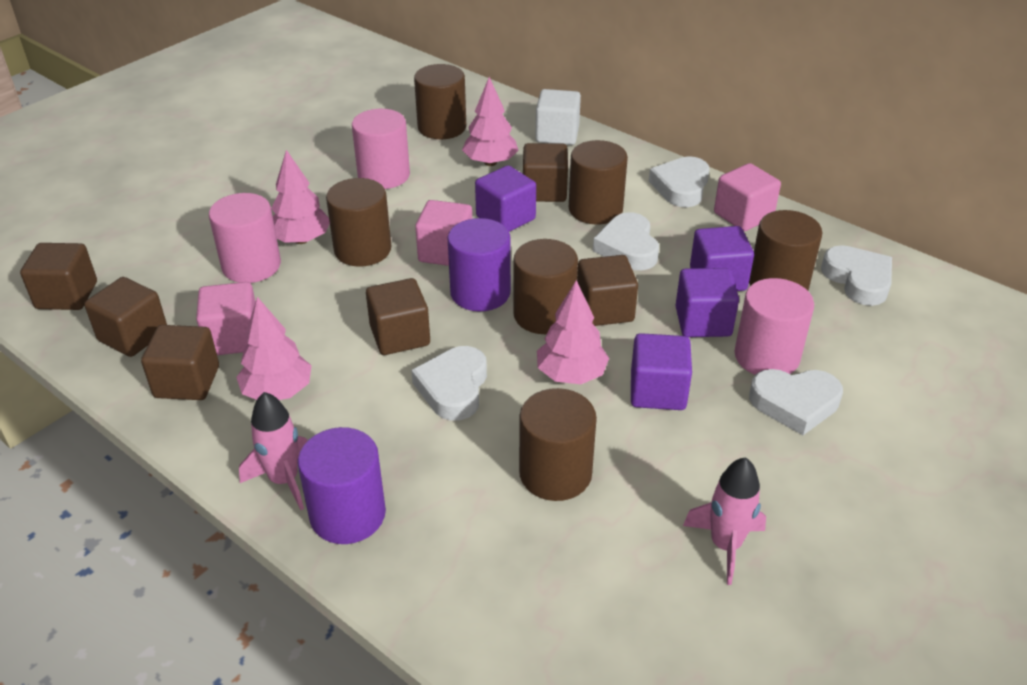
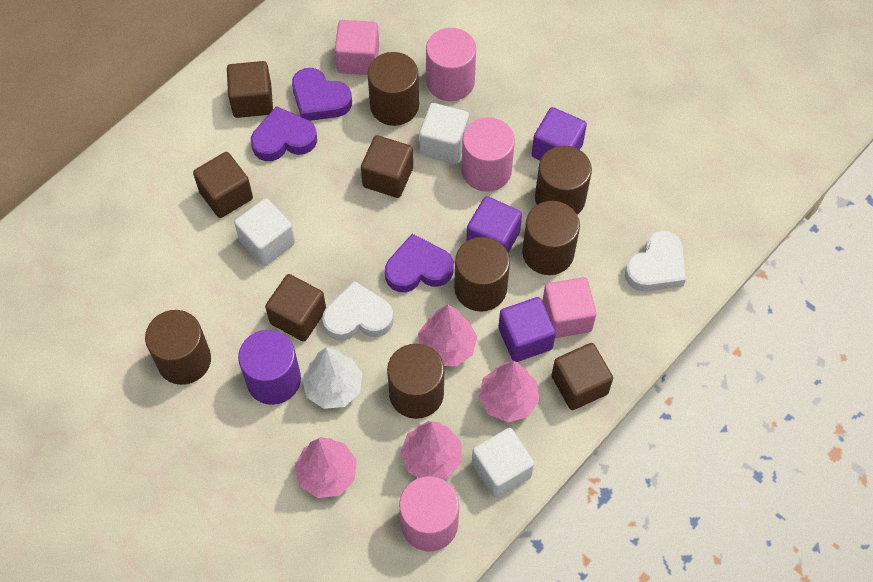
brown cube: [20,243,97,310] [84,277,167,357] [141,325,219,400] [366,278,430,355] [523,143,568,202] [577,255,638,326] = 6 -> [193,152,253,218] [227,61,273,118] [265,274,326,342] [361,135,413,198] [552,343,613,410] = 5
pink cube: [196,282,256,355] [415,200,472,266] [714,163,781,231] = 3 -> [335,20,379,75] [542,277,597,338] = 2
pink rocket: [239,392,308,510] [683,457,766,585] = 2 -> none = 0
purple cube: [475,165,536,232] [631,333,692,410] [675,268,739,337] [690,226,754,291] = 4 -> [466,196,522,253] [498,297,556,362] [532,107,587,160] = 3
purple cylinder: [298,427,386,544] [447,218,511,311] = 2 -> [238,330,301,405] = 1
purple heart: none = 0 -> [251,106,317,161] [292,68,352,121] [385,234,454,292] = 3
white cube: [536,89,581,145] = 1 -> [234,198,295,266] [419,103,469,164] [472,428,534,498] = 3
white heart: [411,346,487,421] [593,212,659,270] [649,156,709,207] [749,369,843,435] [821,245,892,306] = 5 -> [322,281,394,341] [625,230,686,291] = 2
white tree: none = 0 -> [302,347,362,409] = 1

